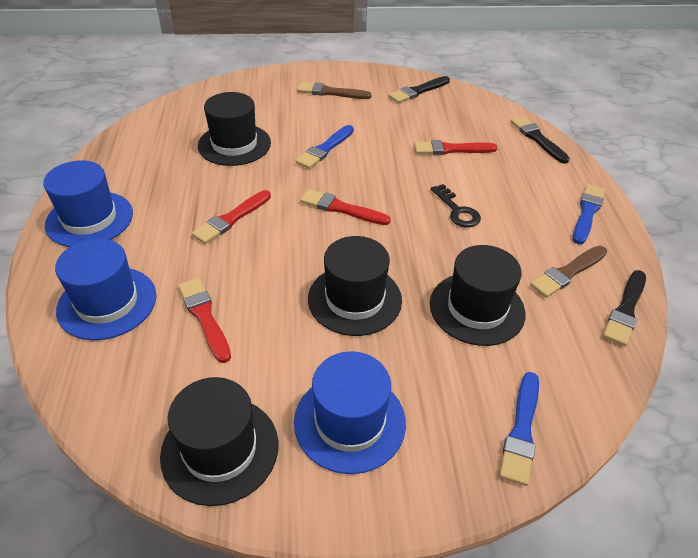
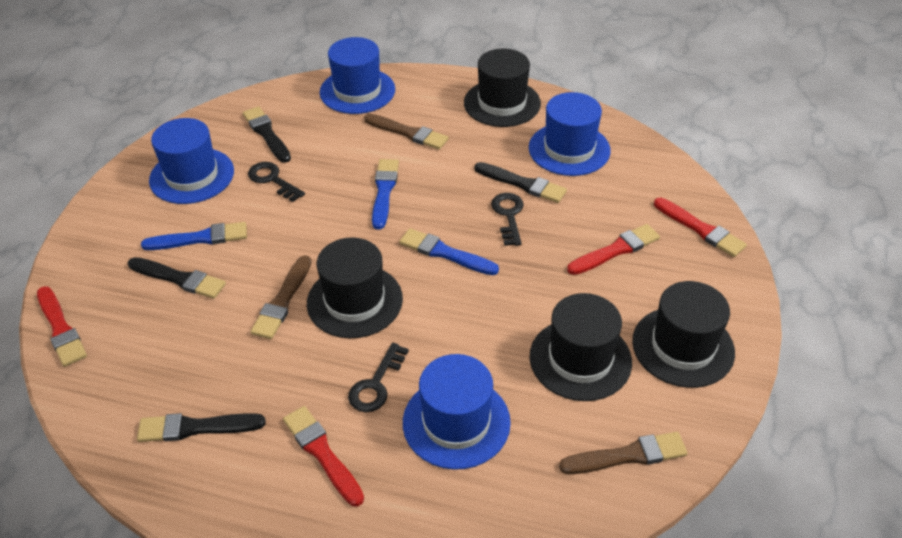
black brush: [389,76,450,103] [510,116,570,164] [603,270,646,346] = 3 -> [128,257,226,299] [137,413,266,442] [243,106,291,163] [474,162,567,203] = 4
black key: [431,184,481,227] = 1 -> [248,162,305,202] [348,343,409,412] [491,193,524,246] = 3
blue hat: [43,160,133,247] [55,238,156,340] [294,351,406,474] = 3 -> [149,118,234,204] [320,37,395,114] [403,354,511,470] [529,92,611,176] = 4
brown brush: [297,82,372,99] [530,246,607,298] = 2 -> [250,255,311,339] [364,114,449,150] [559,432,688,474] = 3

